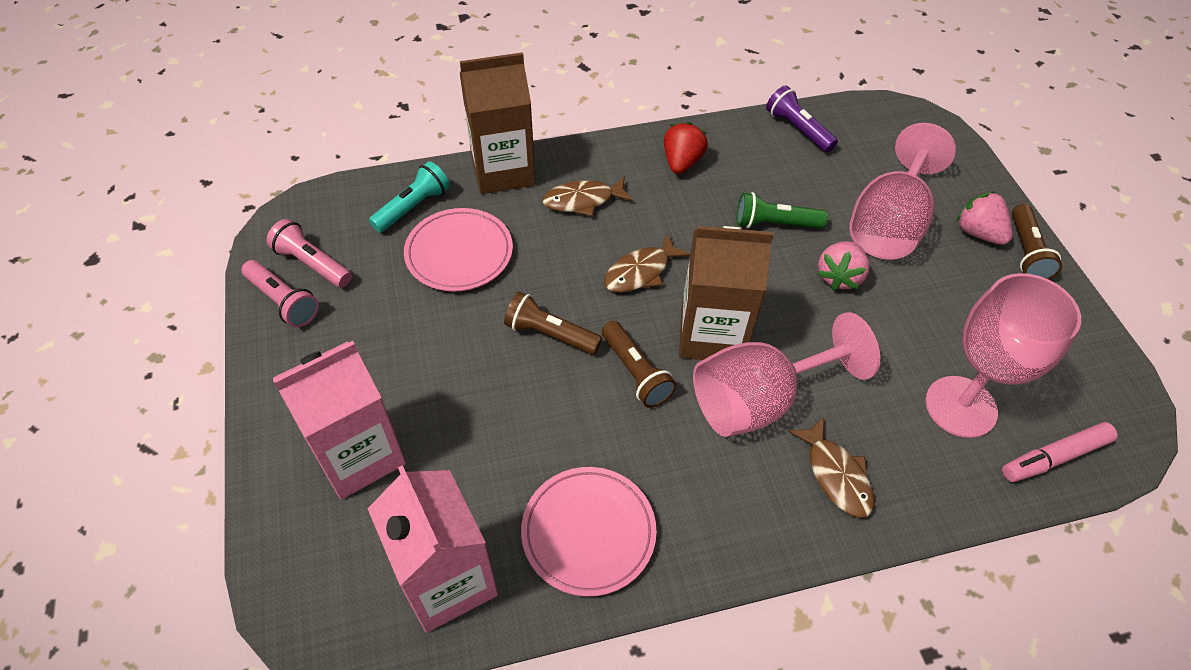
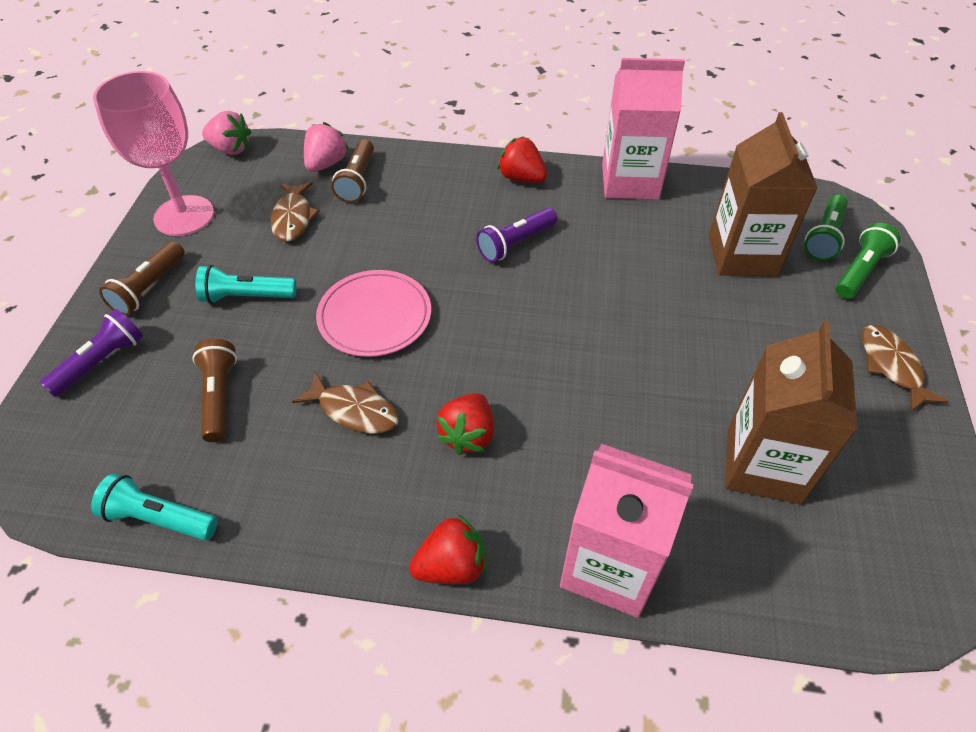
green flashlight: [737,192,828,229] = 1 -> [804,195,848,261] [835,223,901,299] = 2
pink flashlight: [241,260,319,327] [266,219,352,288] = 2 -> none = 0
pink goblet: [693,312,880,437] [849,123,956,260] [925,273,1081,438] = 3 -> [93,71,214,236] = 1
pink marker: [1002,422,1118,482] = 1 -> none = 0
pink plate: [404,208,513,292] [521,467,657,597] = 2 -> [316,270,431,357] = 1
purple flashlight: [766,86,838,152] = 1 -> [39,309,143,397] [476,208,557,262] = 2
red strawberry: [664,122,708,174] = 1 -> [409,515,486,584] [436,393,494,455] [497,136,548,183] = 3
turquoise flashlight: [369,161,450,233] = 1 -> [91,473,218,541] [196,265,297,304] = 2

